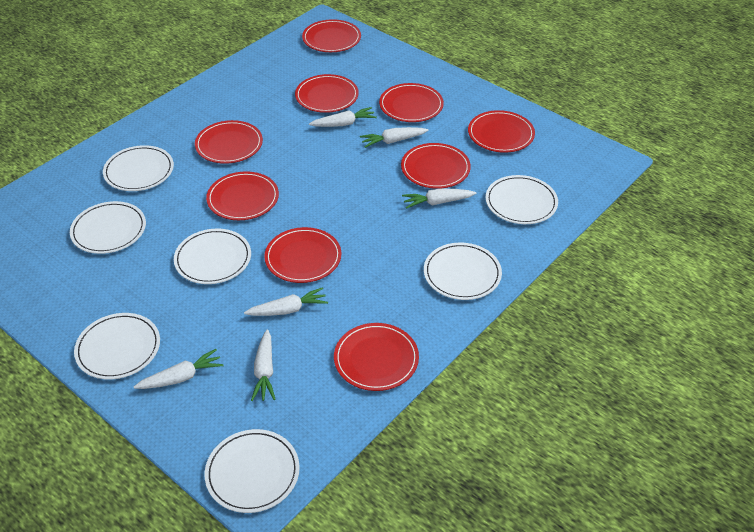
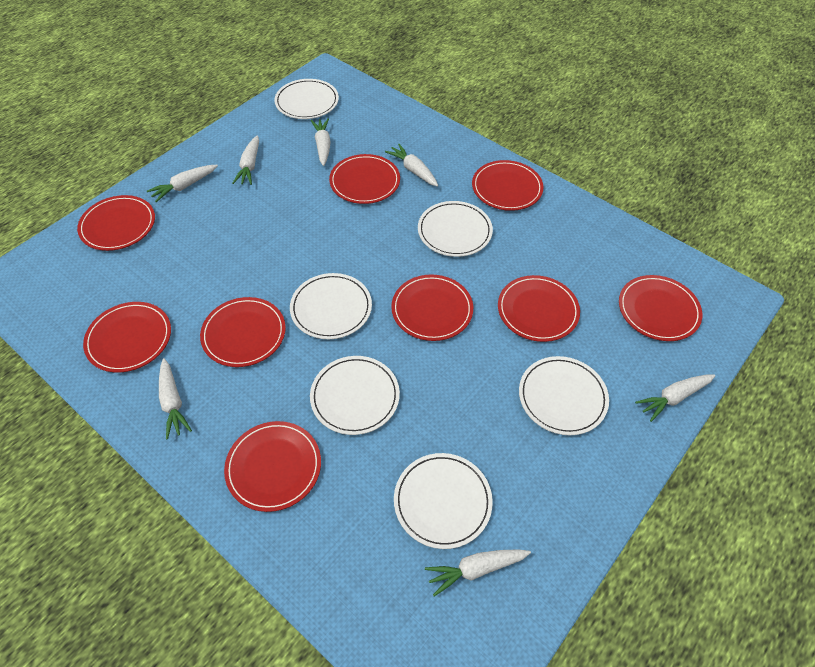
white carrot: [134,349,224,389] [244,287,328,316] [251,329,276,401] [309,107,377,127] [360,127,428,148] [402,189,477,209] = 6 -> [147,165,218,202] [159,358,192,440] [232,135,259,185] [311,118,331,166] [385,144,438,187] [425,549,531,597] [635,374,715,422] = 7
white plate: [70,201,146,254] [74,313,160,380] [103,145,174,191] [174,228,251,284] [204,429,300,513] [424,242,502,300] [485,175,558,224] = 7 -> [274,79,339,119] [290,273,372,339] [310,356,400,435] [394,453,493,549] [418,201,493,257] [519,356,609,435] = 6

